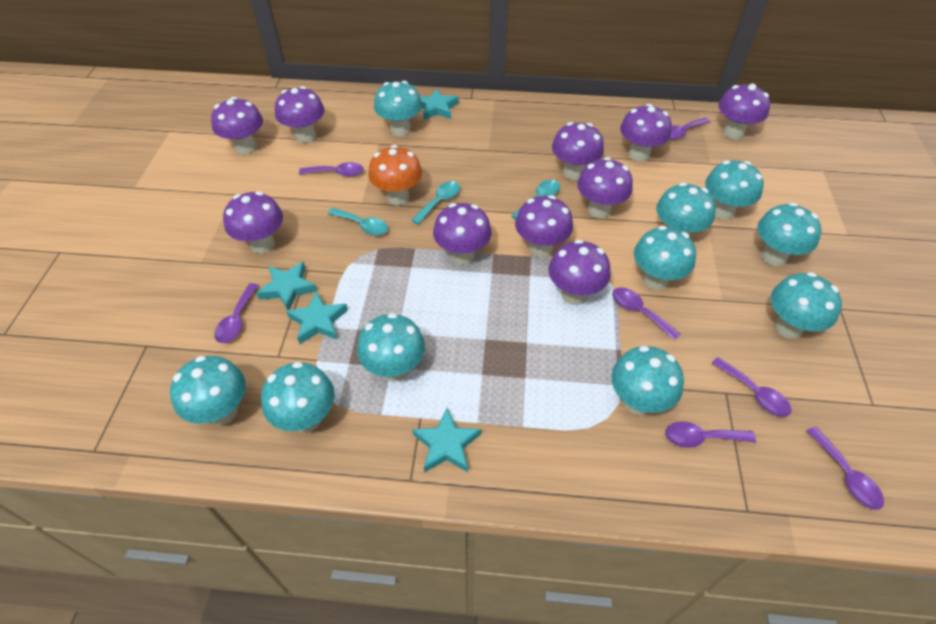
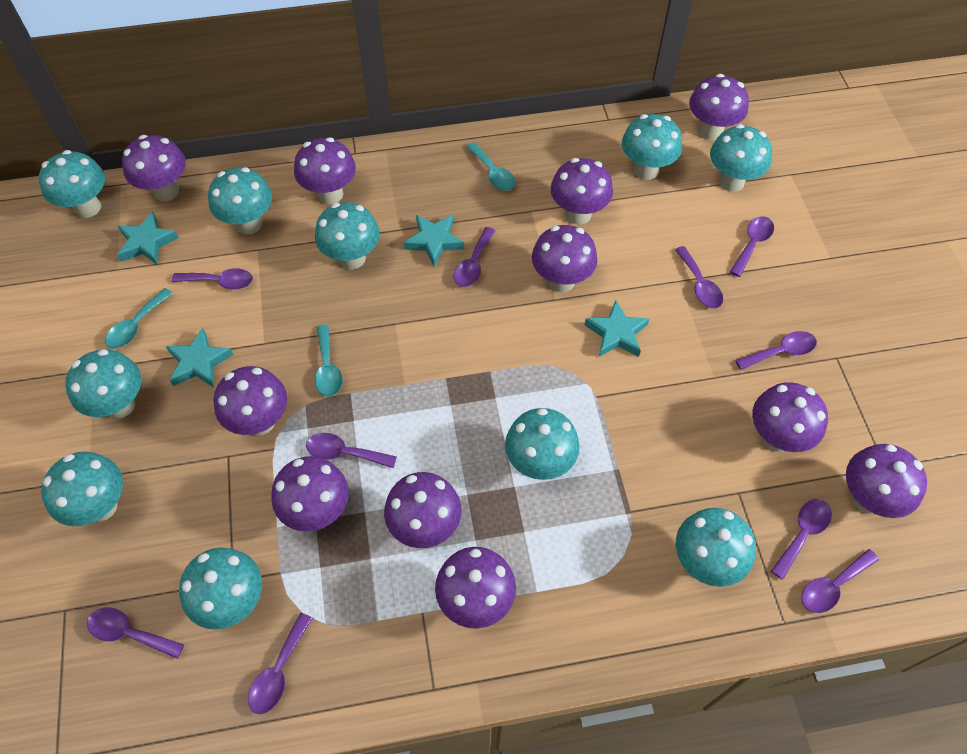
orange mushroom: [368,145,422,205] = 1 -> none = 0
purple mushroom: [211,97,263,155] [223,191,283,253] [275,86,324,143] [433,203,492,265] [515,195,573,257] [548,239,610,305] [552,122,604,180] [577,157,633,218] [620,104,672,162] [718,84,770,140] = 10 -> [122,135,186,201] [214,366,287,435] [271,456,348,531] [294,137,356,204] [384,472,462,548] [435,547,516,629] [532,225,597,292] [551,158,613,225] [689,74,749,140] [752,382,828,452] [846,444,927,518] = 11
purple spoon: [214,283,259,343] [299,162,364,177] [612,287,680,340] [665,421,756,448] [669,118,710,140] [712,357,791,417] [807,427,884,510] = 7 -> [87,607,184,659] [172,268,253,290] [248,613,313,714] [306,433,397,468] [454,227,495,287] [675,246,723,309] [730,216,774,277] [735,331,817,370] [771,499,832,580] [801,549,879,613] = 10

